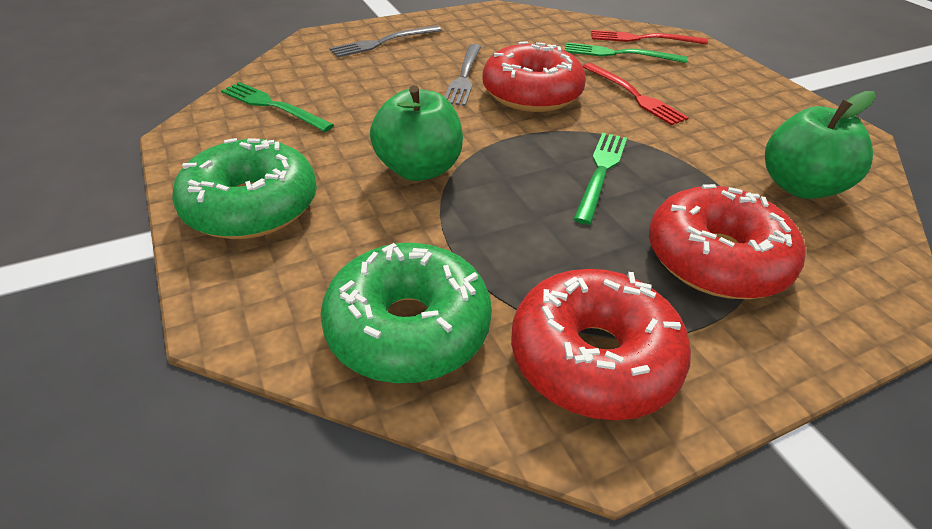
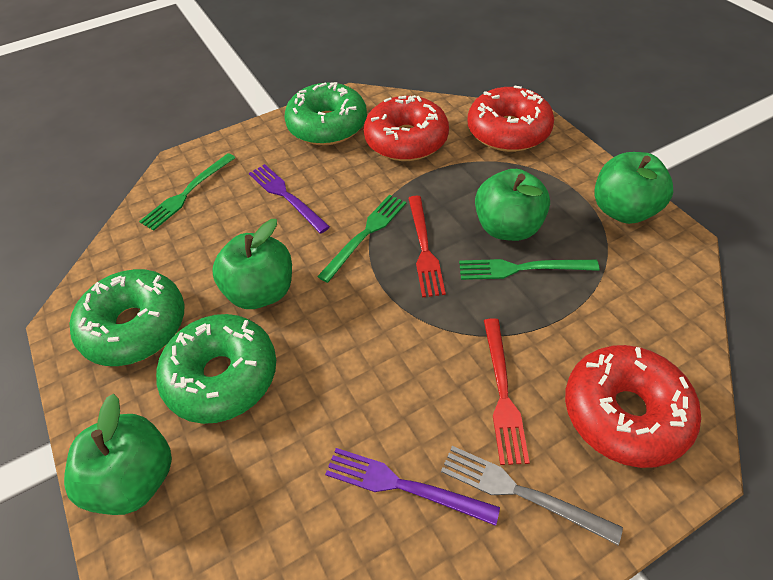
green apple: [370,85,463,181] [765,91,876,199] = 2 -> [64,394,172,515] [212,219,292,309] [475,169,550,241] [594,152,673,224] = 4
green donut: [172,138,317,239] [320,243,492,383] = 2 -> [69,269,185,366] [156,314,276,424] [284,82,367,145] = 3
grey fork: [329,25,441,57] [445,44,481,106] = 2 -> [441,446,623,545] = 1
purple fork: none = 0 -> [249,164,330,234] [325,448,500,526] = 2

